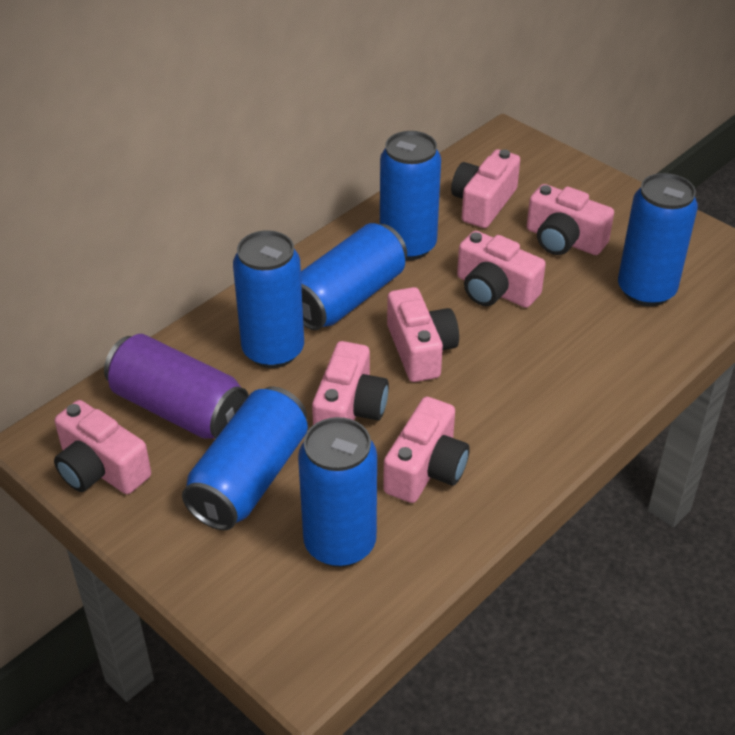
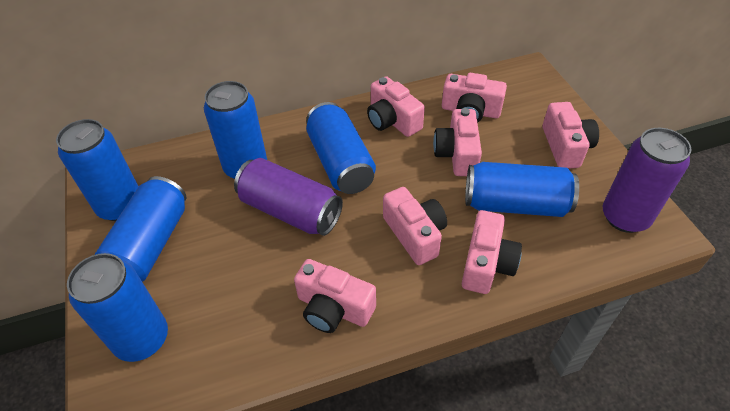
purple can: [104,334,249,439] = 1 -> [234,158,343,236] [603,128,691,233] = 2

